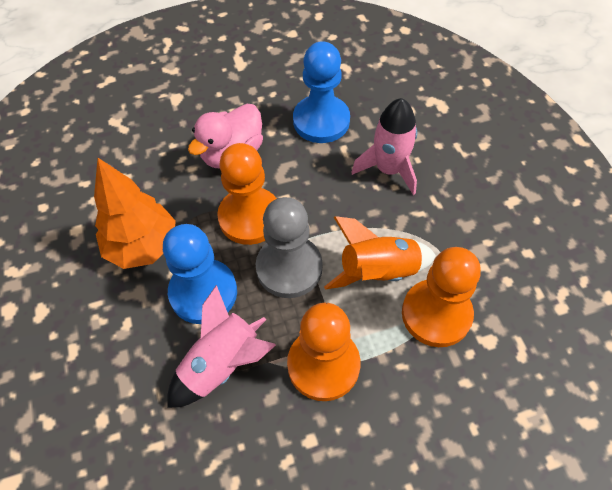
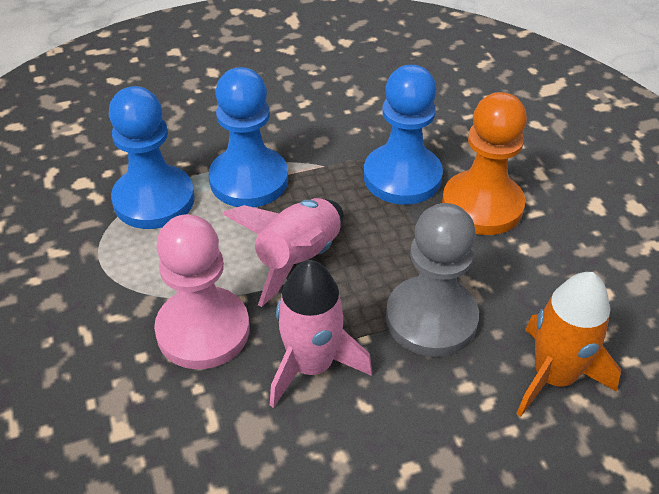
blue pawn: [163,224,237,324] [293,41,350,143] = 2 -> [109,86,195,229] [209,67,288,207] [364,65,443,205] = 3
orange pawn: [217,143,277,245] [287,303,361,401] [402,247,481,347] = 3 -> [442,92,527,235] = 1
orange tree: [94,158,176,269] = 1 -> none = 0
pink duck: [188,104,263,168] = 1 -> none = 0
pink pawn: none = 0 -> [154,214,249,369] = 1

